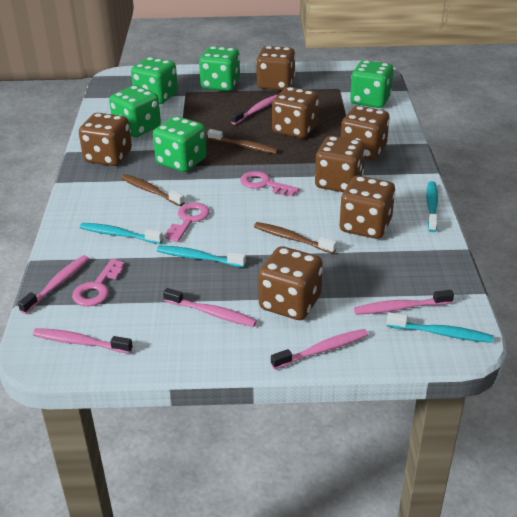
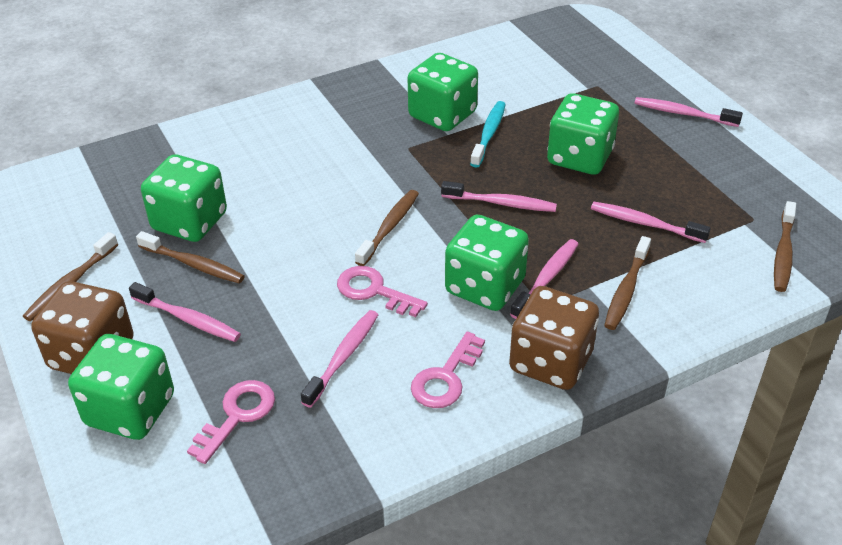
brown dice: [79,113,132,166] [256,46,296,90] [258,246,323,320] [272,87,319,138] [315,136,366,192] [339,176,395,239] [341,106,390,160] = 7 -> [31,281,134,374] [509,286,599,390] = 2
brown toothbrush: [121,174,185,206] [208,129,278,154] [254,222,337,254] = 3 -> [23,232,118,321] [136,231,245,283] [355,190,419,266] [604,236,651,330] [774,201,796,292] = 5
turquoise toothbrush: [80,223,163,244] [157,245,246,267] [387,312,493,343] [426,181,438,232] = 4 -> [470,101,506,168] = 1

